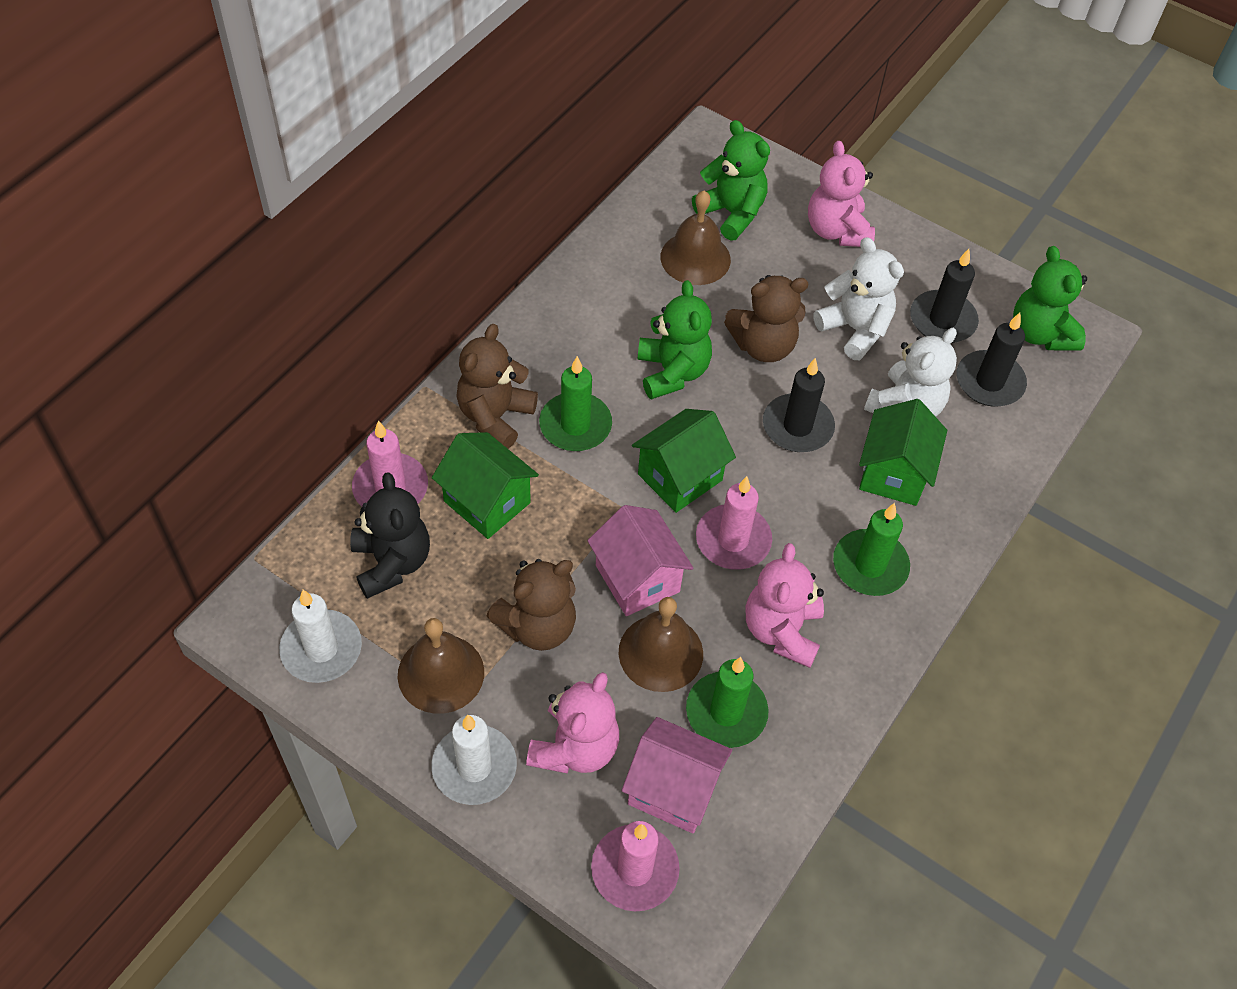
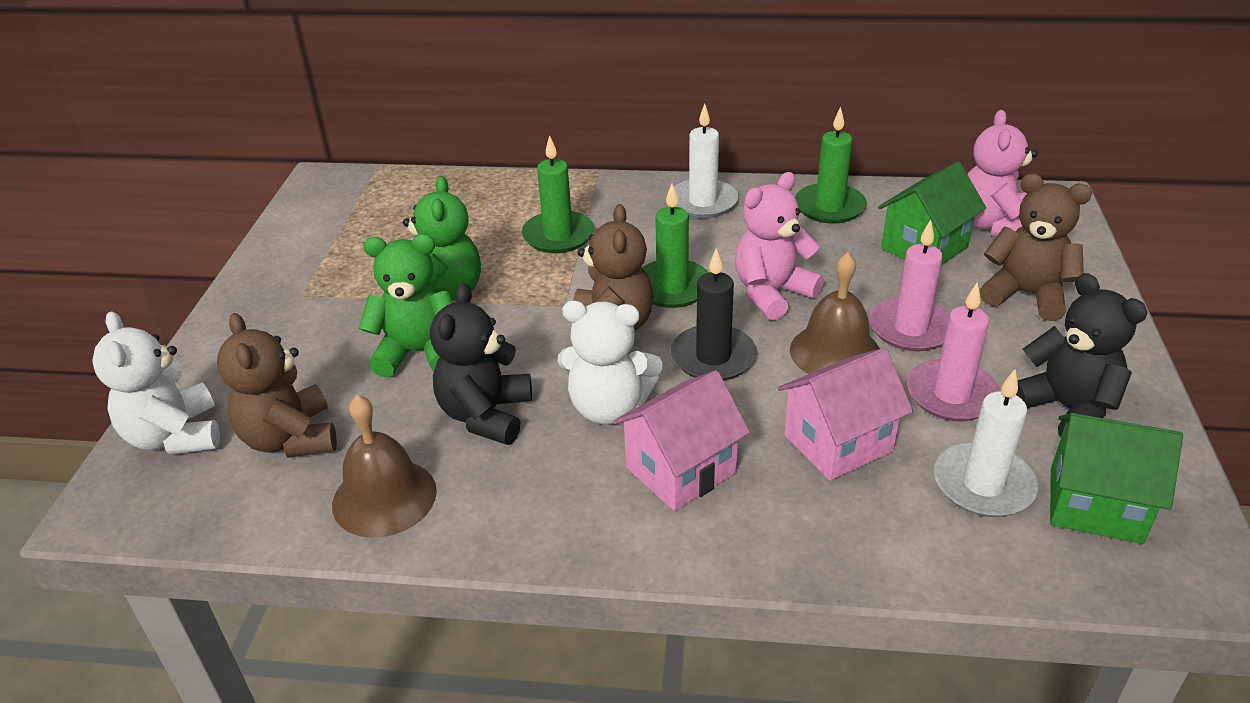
black candle: [763,358,835,452] [910,249,979,343] [957,313,1027,407] = 3 -> [671,248,757,381] = 1
black teddy bear: [350,472,430,599] = 1 -> [430,283,532,445] [1016,273,1147,437] = 2
brown bell: [398,618,484,714] [619,597,703,692] [661,191,731,285] = 3 -> [332,395,437,538] [790,252,880,374] = 2
green house: [432,432,539,539] [632,409,736,513] [859,399,947,506] = 3 -> [878,162,986,265] [1050,413,1183,544] = 2
green teddy bear: [637,280,712,400] [692,120,770,241] [1013,246,1087,351] = 3 -> [359,234,453,378] [403,176,481,300] = 2
pink candle: [352,420,428,507] [591,821,680,911] [696,476,772,570] = 3 -> [869,220,949,352] [907,282,1000,421] = 2
pink teddy bear: [526,672,619,774] [746,543,824,668] [808,141,875,247] = 3 -> [735,172,824,320] [967,110,1038,237] = 2

